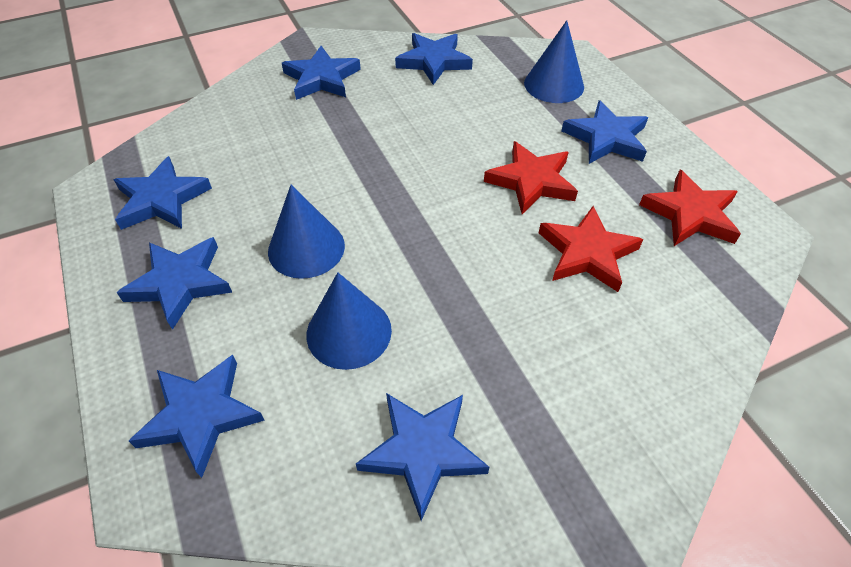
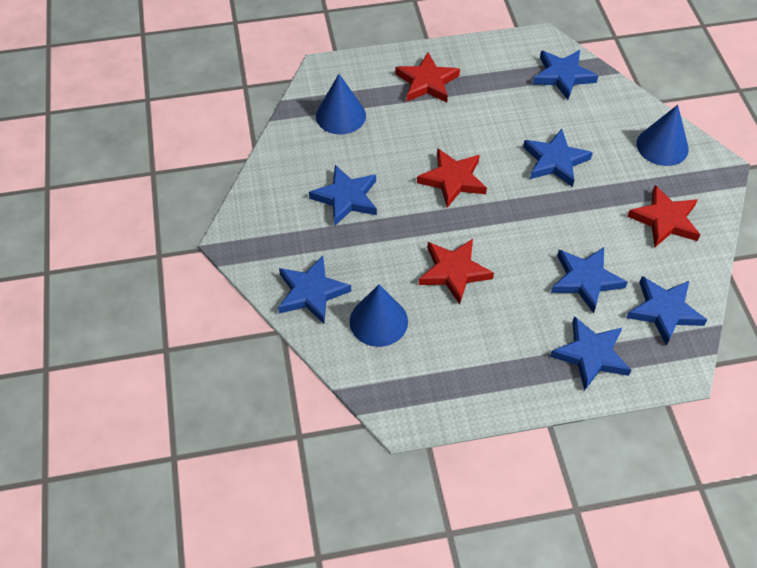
red star: [484,141,578,214] [539,206,643,292] [639,170,741,246] = 3 -> [395,53,460,103] [417,149,487,208] [419,239,494,304] [627,185,700,247] = 4

